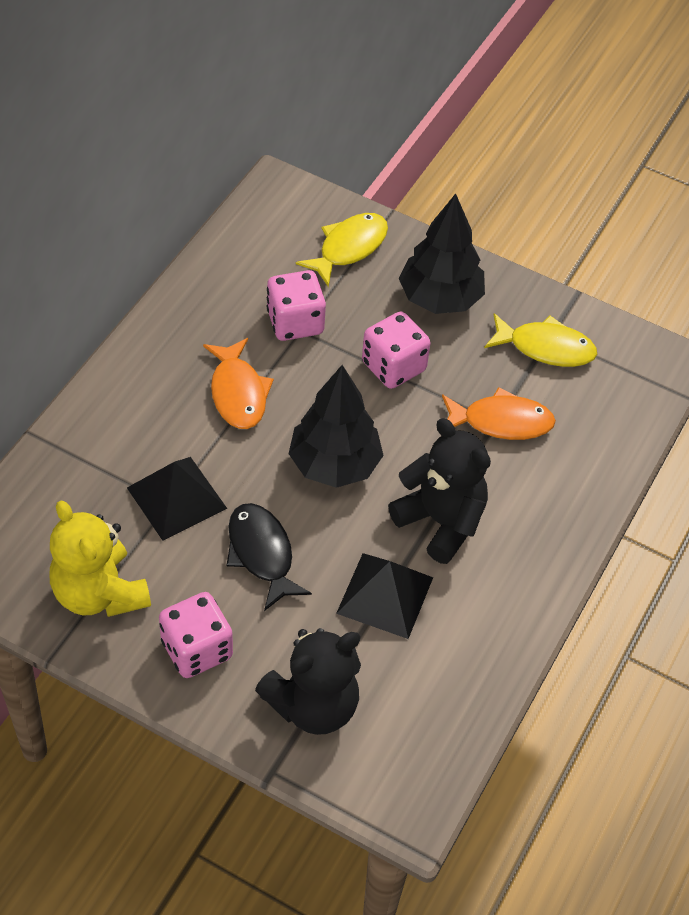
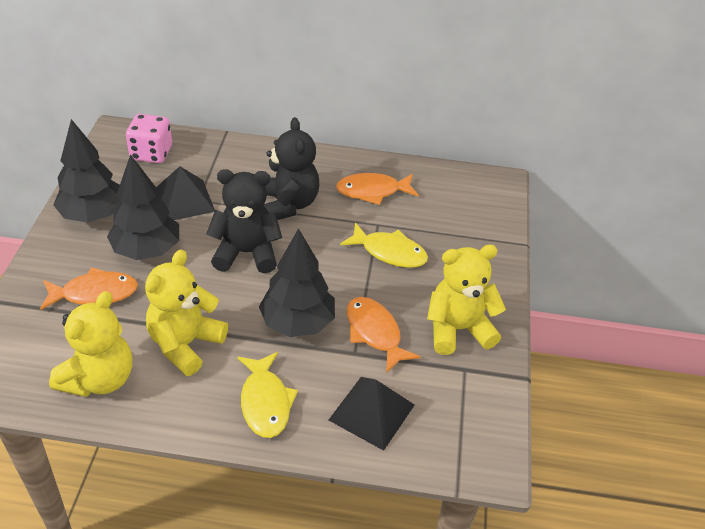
black fish: [227,503,312,611] = 1 -> none = 0
black tree: [289,365,384,488] [399,193,485,314] = 2 -> [53,119,120,223] [107,154,179,260] [259,228,335,337] = 3
orange fish: [203,338,274,429] [442,387,556,440] = 2 -> [40,267,138,310] [336,173,418,205] [347,297,421,373] = 3
pink dice: [159,592,233,678] [267,270,326,341] [362,312,431,389] = 3 -> [126,114,172,163] = 1
yellow teddy bear: [50,500,151,617] = 1 -> [49,291,132,397] [145,250,228,376] [427,245,506,355] = 3

